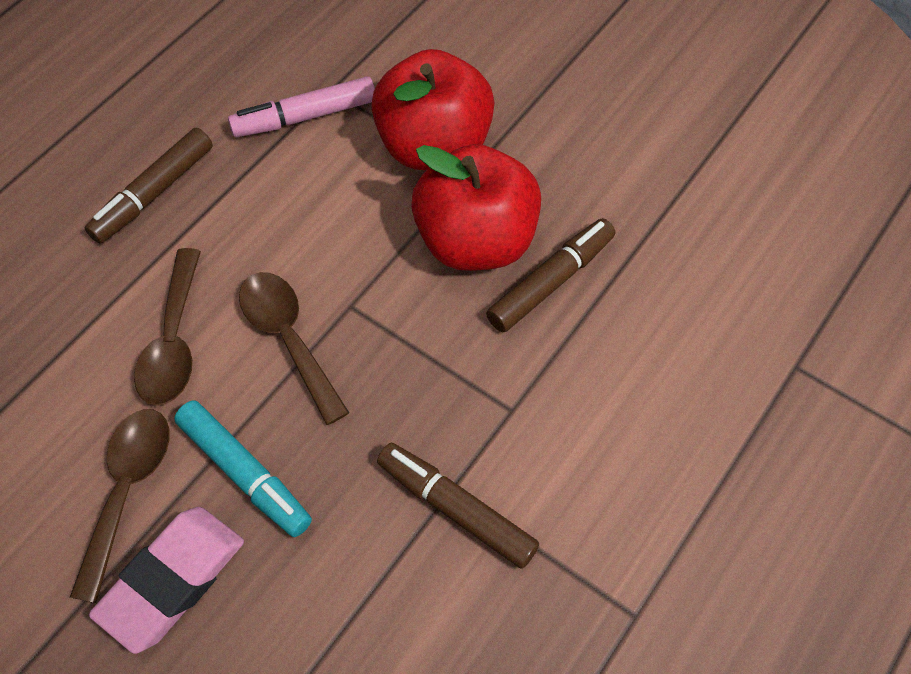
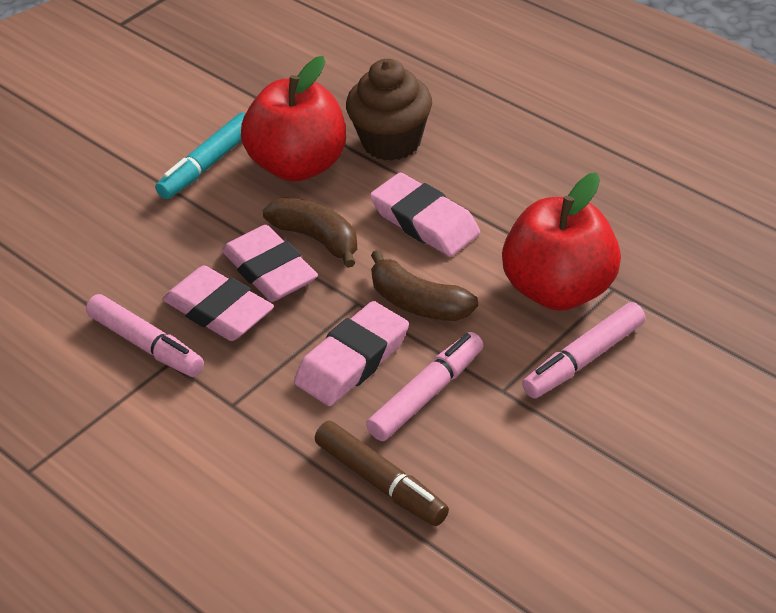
brown banana: none = 0 -> [263,197,357,268] [371,250,478,321] = 2
brown cupcake: none = 0 -> [346,59,432,161] = 1
brown marker: [85,128,213,244] [377,443,539,569] [486,218,615,333] = 3 -> [315,421,449,526] = 1
brown spoon: [70,409,170,603] [134,248,201,406] [239,272,349,425] = 3 -> none = 0
pink eraser: [89,507,244,654] = 1 -> [163,265,274,341] [222,225,318,302] [294,301,409,406] [370,173,480,256] = 4
pink marker: [228,76,375,137] = 1 -> [86,294,204,377] [366,332,484,441] [522,302,646,398] = 3

